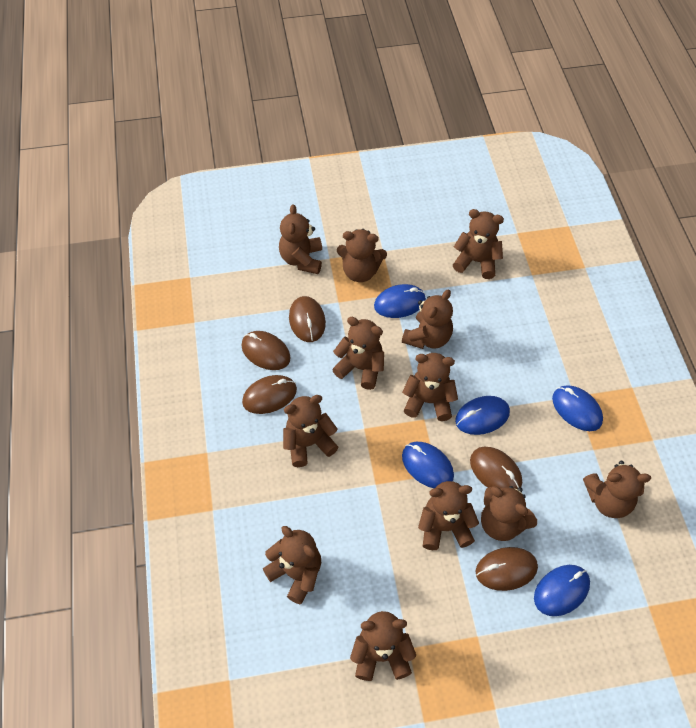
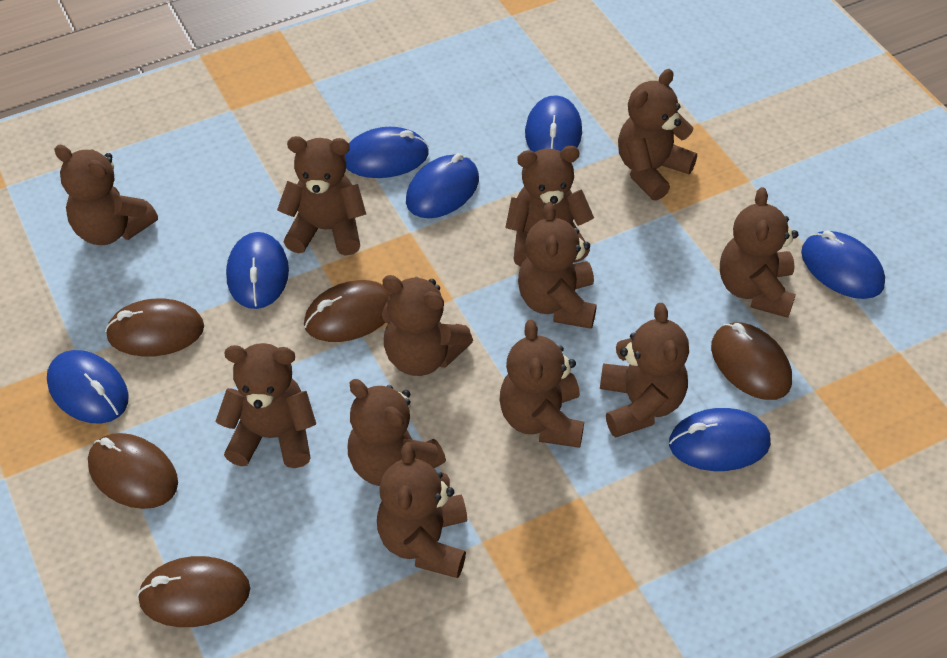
blue mouse: [374,284,426,318] [402,442,454,488] [455,396,510,435] [534,565,590,616] [552,385,603,431] = 5 -> [47,350,129,424] [226,232,289,309] [345,127,429,178] [406,153,479,218] [525,95,582,152] [669,408,771,471] [801,231,885,299] = 7

